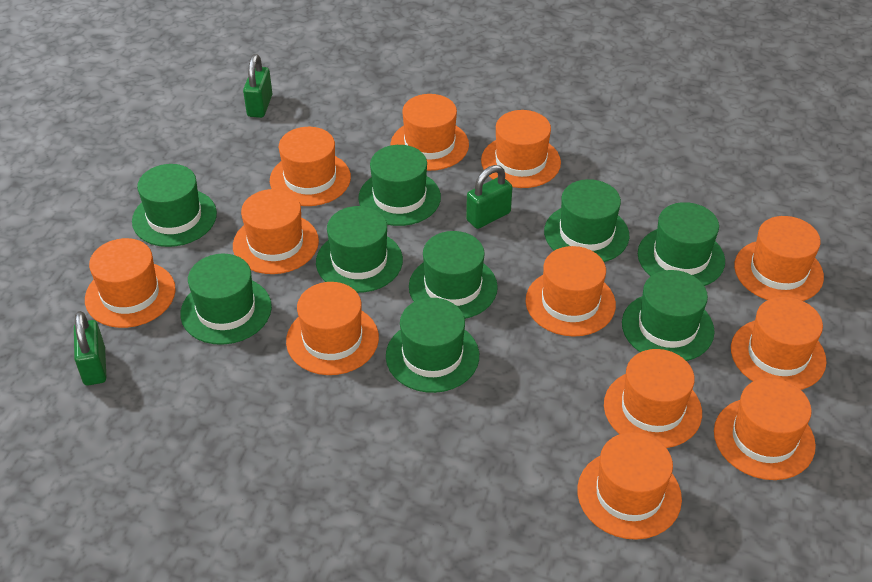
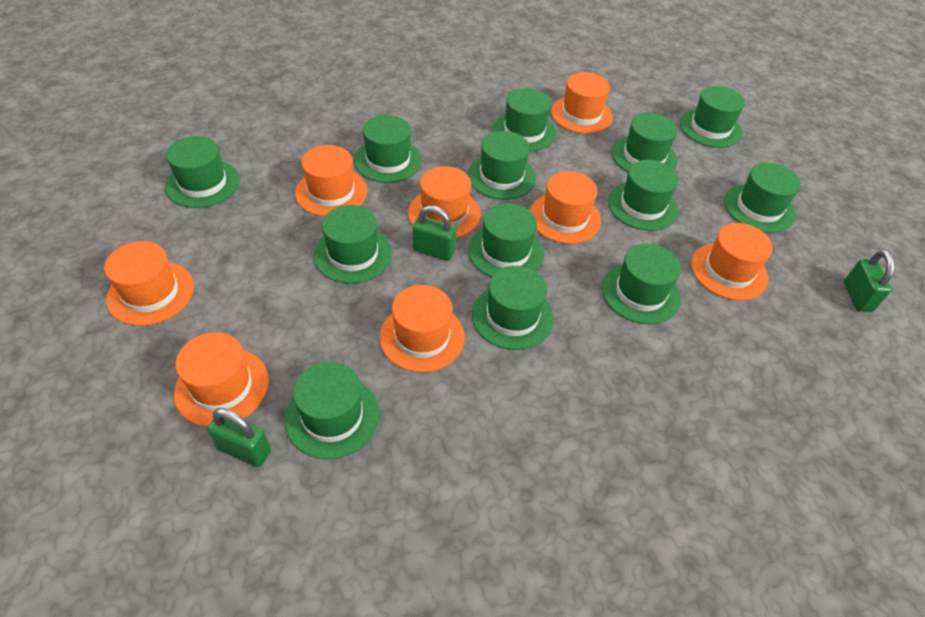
green hat: [132,164,217,247] [180,254,272,345] [316,206,403,293] [358,145,441,226] [386,298,479,393] [409,231,498,319] [544,179,630,262] [622,270,715,361] [638,202,725,286] = 9 -> [165,136,240,208] [285,362,380,459] [314,205,392,284] [354,115,422,183] [468,131,536,200] [468,203,544,277] [472,266,554,350] [493,88,556,152] [602,244,681,324] [608,160,679,231] [612,113,677,172] [680,86,745,148] [724,163,801,233] = 13
orange hat: [85,238,176,328] [233,189,319,274] [270,127,351,206] [286,282,379,375] [391,94,469,171] [481,110,561,188] [526,246,616,337] [577,432,682,540] [604,349,702,448] [714,378,816,480] [731,297,827,390] [734,216,824,301] = 12 -> [104,241,194,326] [174,332,269,427] [295,145,367,217] [379,285,465,373] [408,166,481,238] [530,171,601,244] [551,72,613,134] [691,223,773,300] = 8

